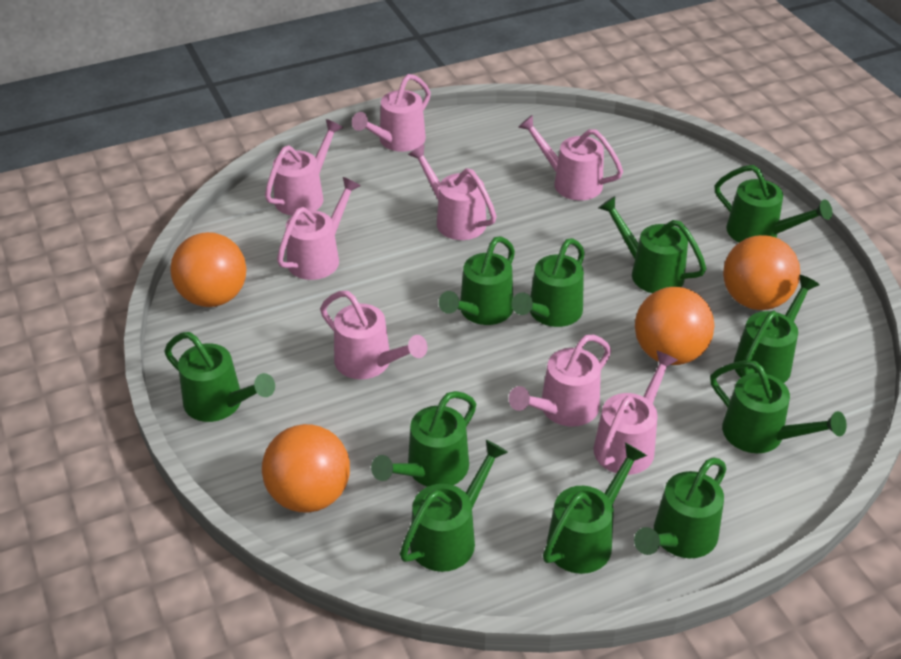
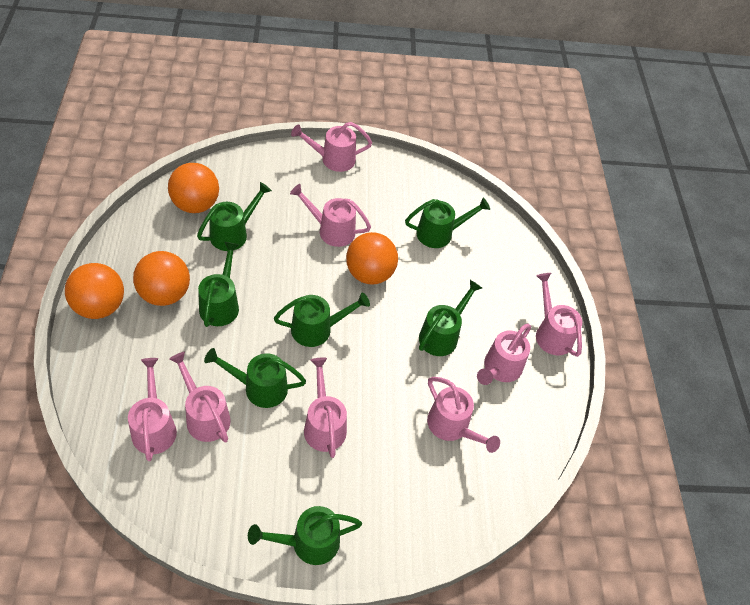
green watering can: [164,332,275,422] [371,391,476,487] [400,440,508,572] [439,236,515,325] [512,238,585,327] [543,443,647,574] [599,196,706,293] [634,458,726,558] [710,361,847,453] [715,165,832,243] [734,275,820,383] = 11 -> [197,182,272,251] [198,242,239,327] [204,348,306,408] [248,506,362,565] [274,293,370,347] [405,197,490,248] [419,280,482,356] = 7

